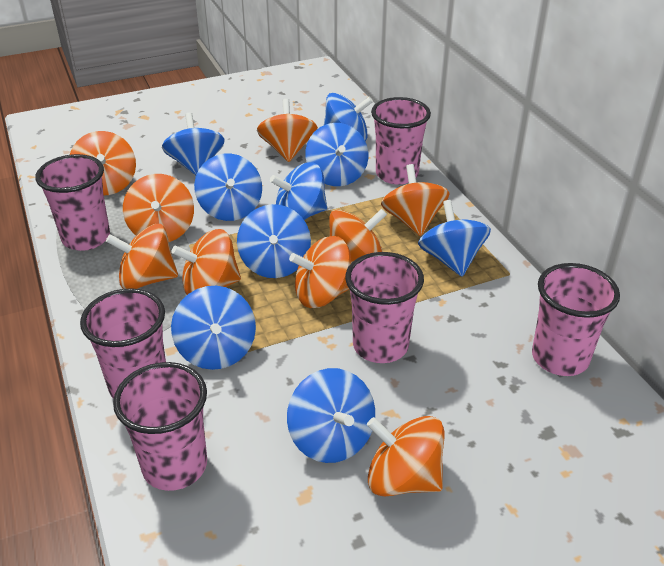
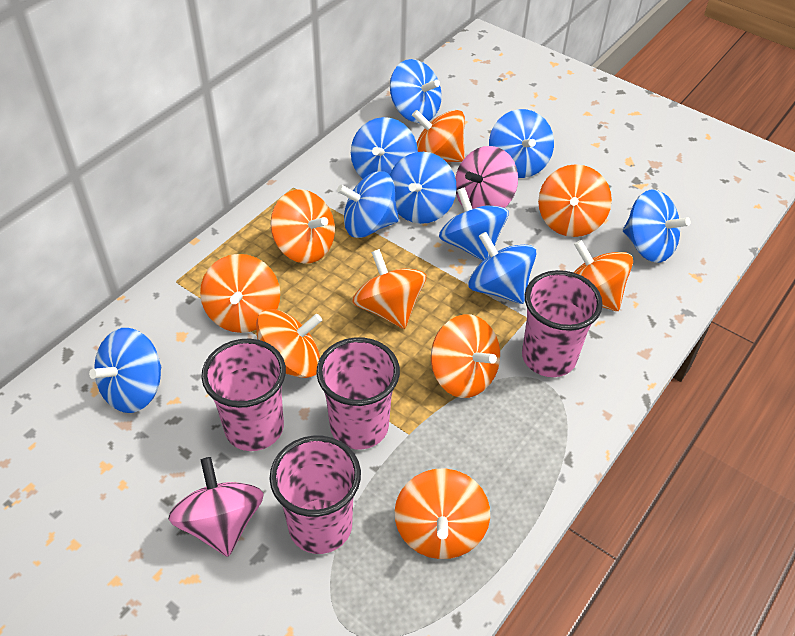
pink cup: [35,154,110,251] [80,288,166,399] [113,362,207,491] [345,252,424,363] [371,97,431,185] [532,263,620,376] = 6 -> [201,339,286,451] [270,436,361,554] [316,337,400,449] [522,270,603,377] = 4
pink spinning top: none = 0 -> [168,457,264,557] [455,146,518,209] = 2

